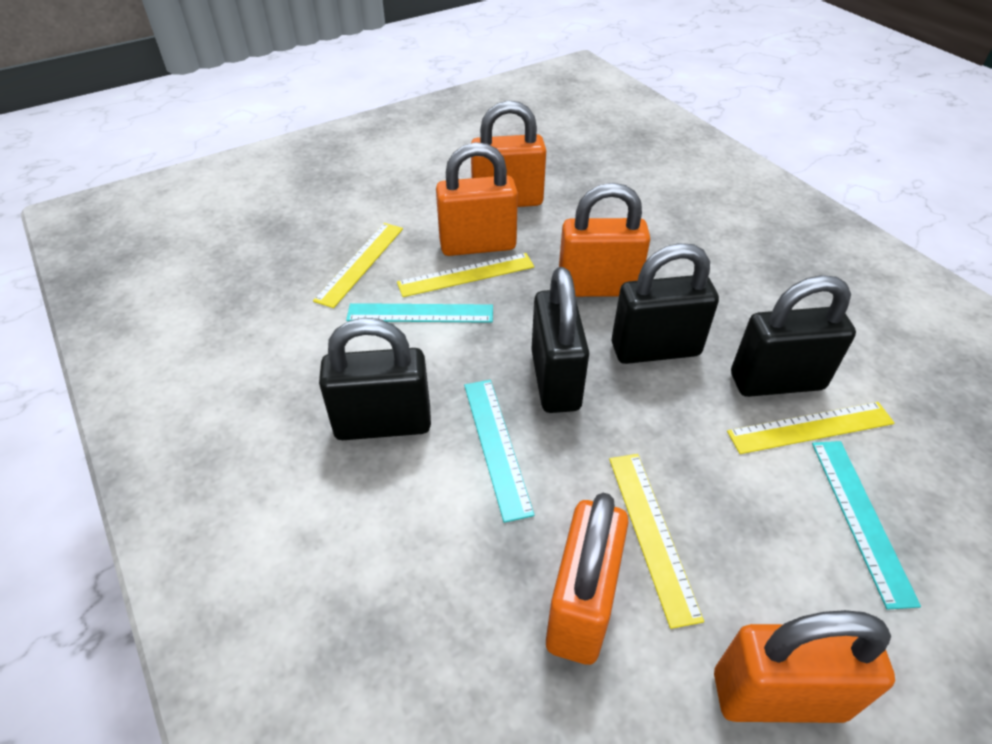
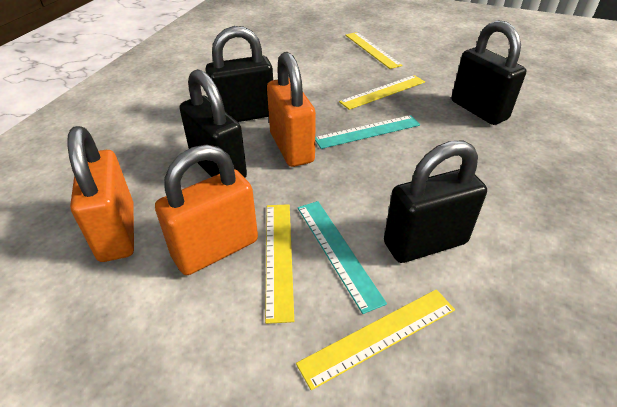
orange padlock: [436,142,518,256] [471,101,546,207] [546,493,629,665] [559,183,650,297] [714,610,895,723] = 5 -> [67,126,134,262] [155,144,258,275] [267,52,316,167] = 3
turquoise ruler: [346,303,493,323] [464,380,534,523] [812,441,921,610] = 3 -> [298,201,387,314] [315,115,420,149] = 2

